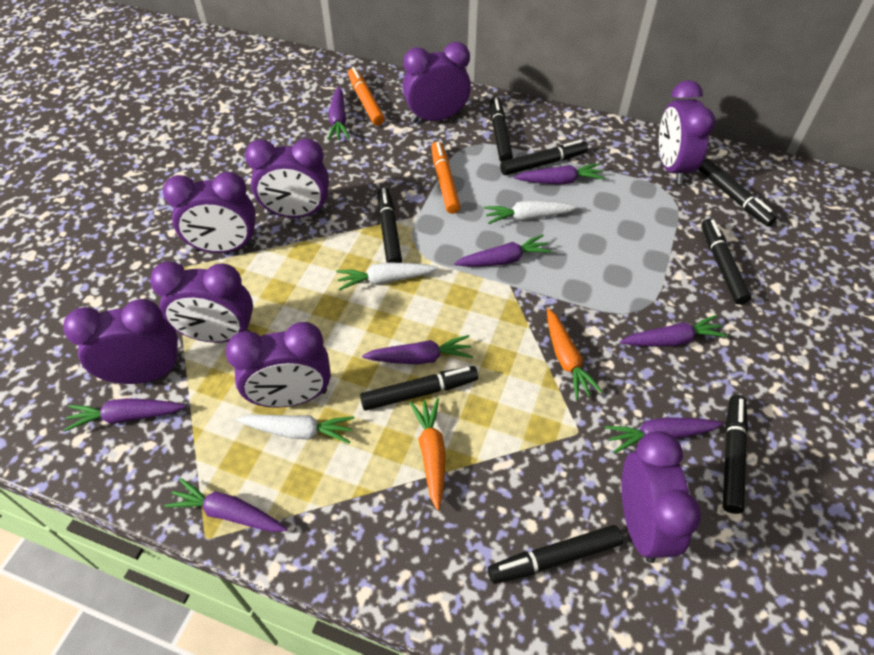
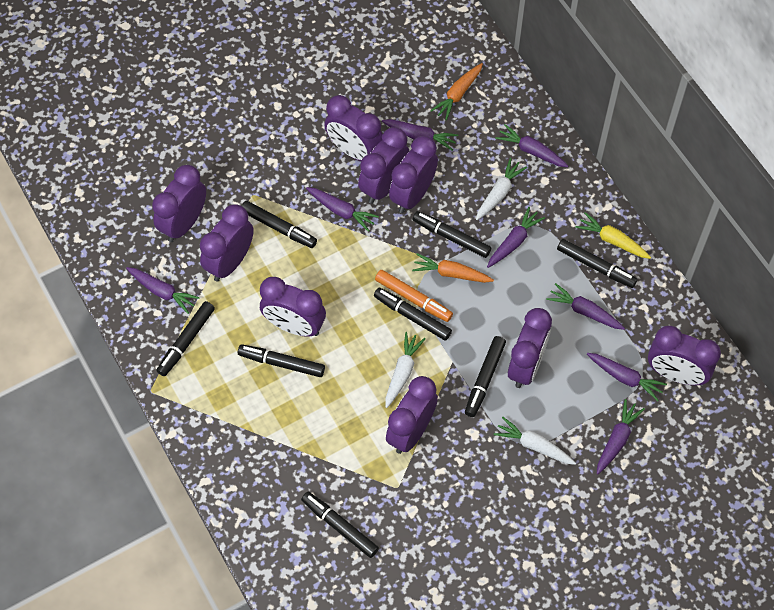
orange marker: [348,67,385,126] [431,142,460,214] = 2 -> [375,270,453,322] = 1
purple clock: [63,299,181,384] [150,262,253,343] [163,172,256,253] [225,322,331,408] [245,139,329,218] [403,42,471,123] [621,431,701,563] [659,80,716,184] = 8 -> [152,165,206,242] [200,204,254,281] [260,277,326,337] [324,95,383,161] [358,127,409,204] [386,376,438,454] [389,136,438,213] [508,308,552,388] [648,326,721,385] = 9
yellow carrot: none = 0 -> [575,212,651,259] = 1

